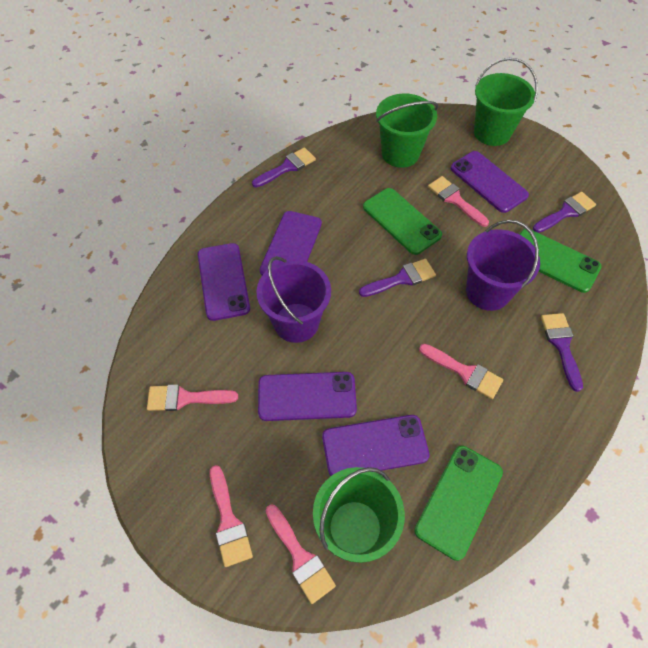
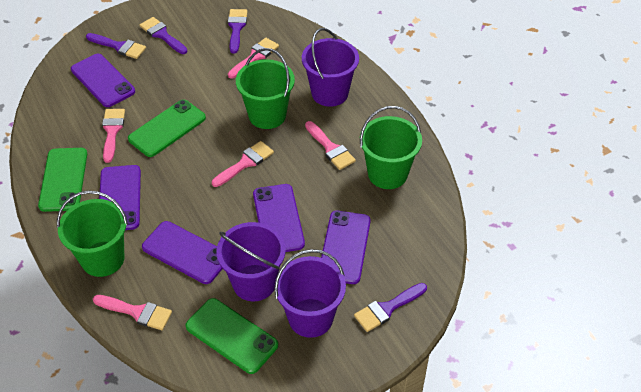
purple bucket: [256,256,331,343] [466,220,540,311] = 2 -> [216,222,286,301] [274,249,346,338] [302,28,359,107] = 3

